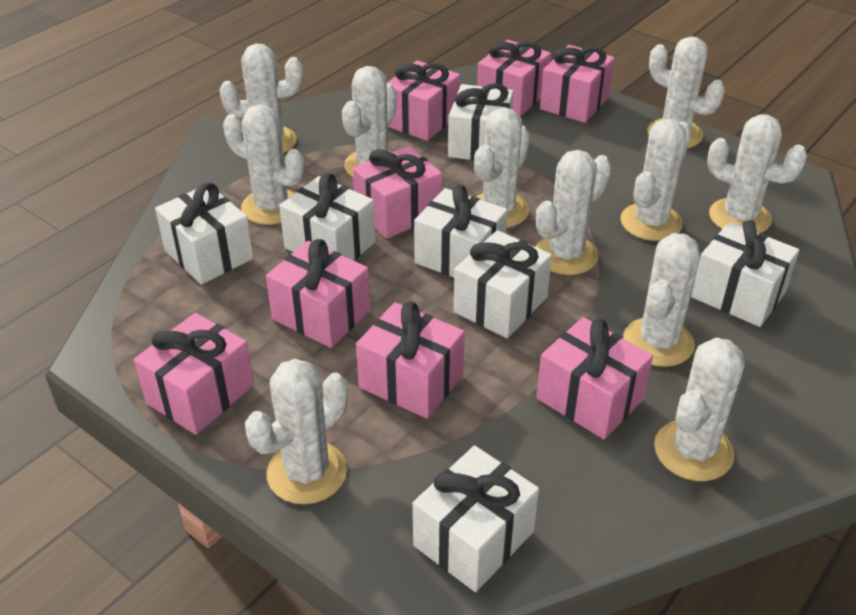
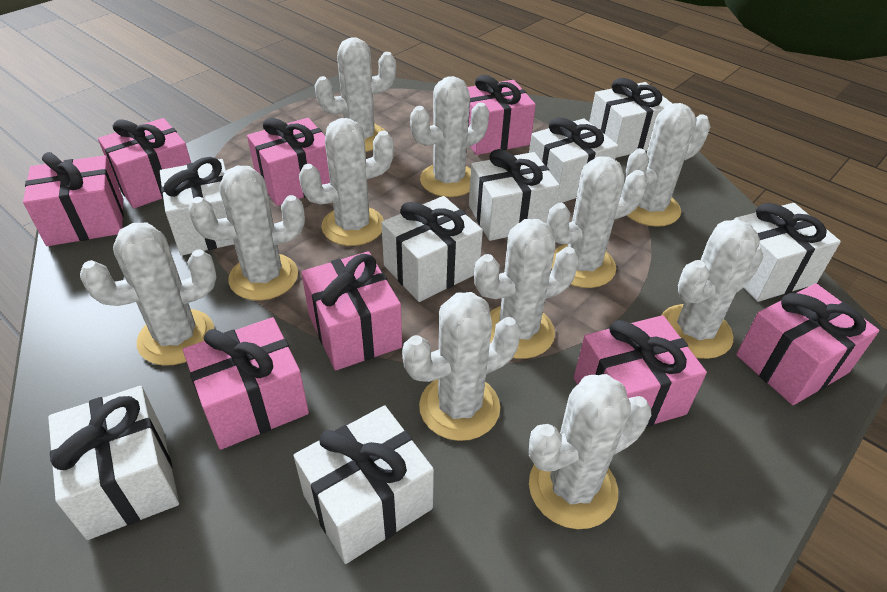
white gift: [155,183,253,285] [279,173,376,261] [413,446,539,592] [414,185,508,277] [448,83,513,161] [454,230,552,338] [691,220,799,327] = 7 -> [48,386,179,540] [160,157,234,256] [294,405,434,564] [381,196,483,302] [469,149,560,241] [529,117,618,203] [589,78,672,158] [734,203,841,302] = 8

